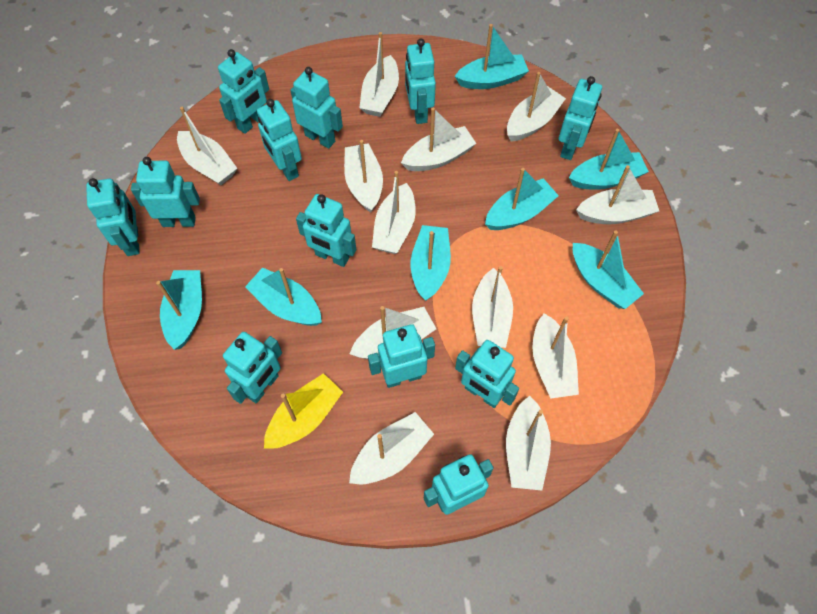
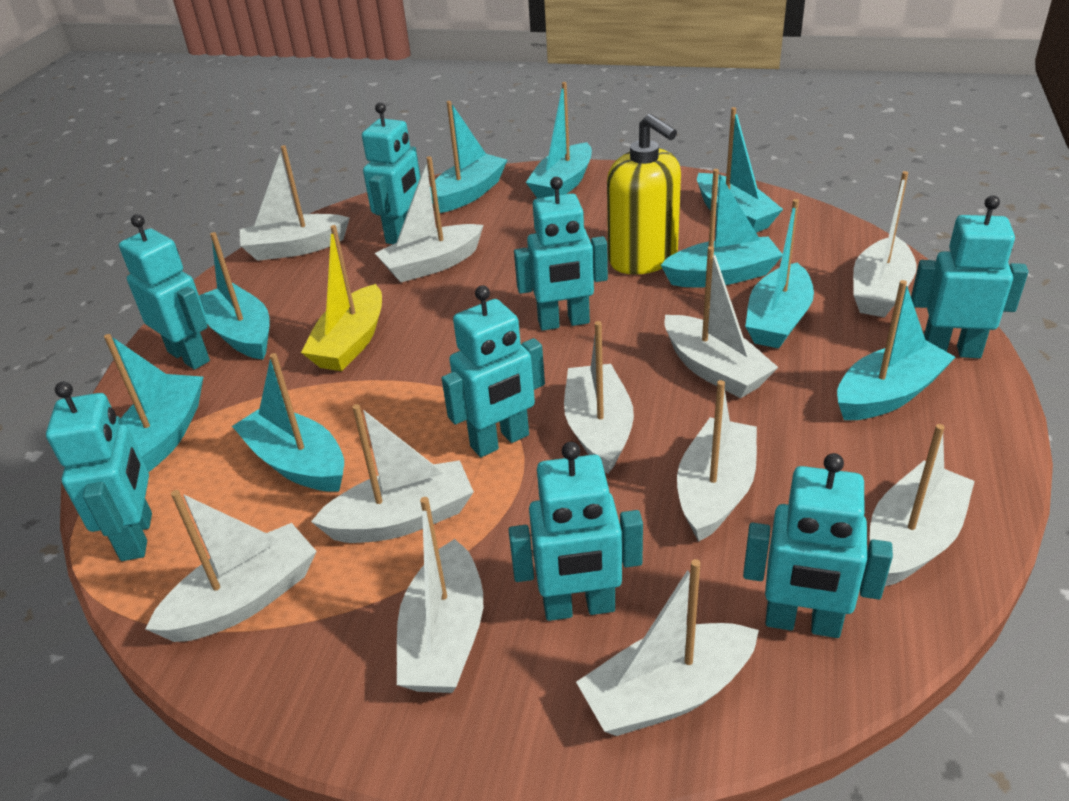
turquoise boat: [156,270,202,350] [245,268,322,326] [411,225,451,301] [455,24,529,89] [485,168,559,230] [569,129,649,190] [573,230,644,309] = 7 -> [104,334,203,472] [199,232,270,360] [232,353,344,492] [430,101,507,213] [526,82,592,198] [661,169,783,287] [697,107,783,233] [745,199,814,348] [837,280,956,420] = 9
turquoise robot: [86,178,140,256] [131,157,200,227] [218,49,269,134] [223,332,282,404] [257,99,302,181] [290,67,343,149] [296,194,356,267] [368,324,435,388] [405,39,436,124] [424,454,494,515] [455,340,519,408] [559,76,602,160] = 12 -> [46,382,152,561] [119,214,210,370] [362,102,420,244] [441,285,545,457] [508,442,643,621] [514,177,608,331] [743,453,893,638] [911,195,1028,358] = 8
white boat: [177,107,237,185] [344,140,383,213] [349,412,434,485] [350,306,436,359] [359,32,399,117] [372,171,416,254] [401,108,477,171] [472,266,513,348] [506,396,551,491] [507,72,566,142] [532,313,579,399] [576,165,659,224] = 12 -> [146,490,317,642] [240,145,350,261] [311,404,474,543] [375,156,484,282] [397,497,483,693] [564,321,634,474] [576,559,759,736] [664,246,778,398] [677,380,757,542] [853,171,916,317] [870,424,975,586] = 11
yellow soap dispenser: none = 0 -> [607,114,681,275] = 1

